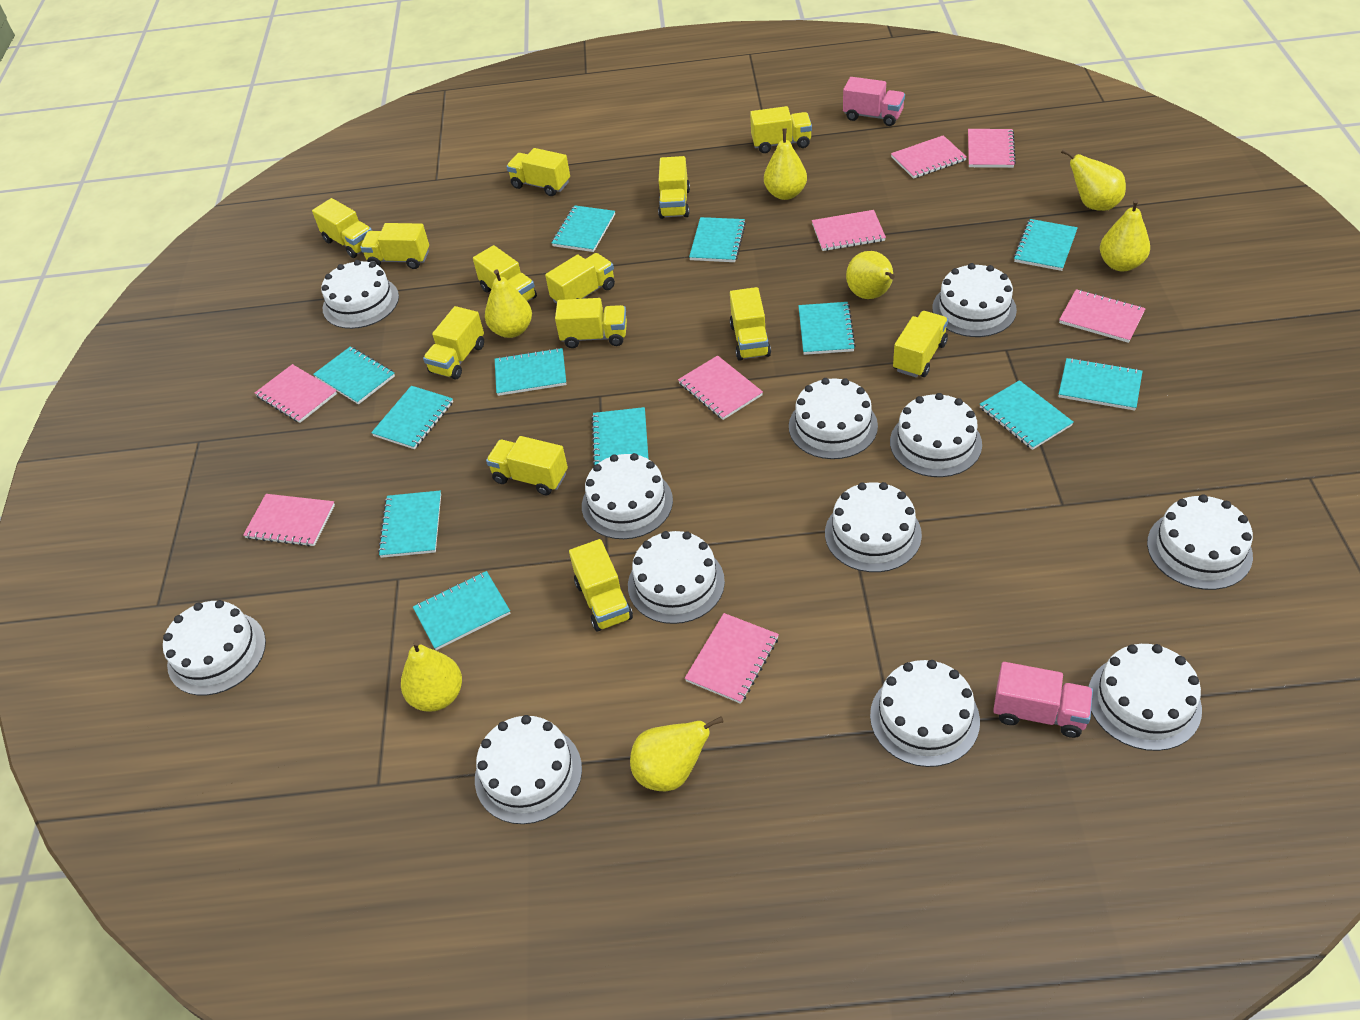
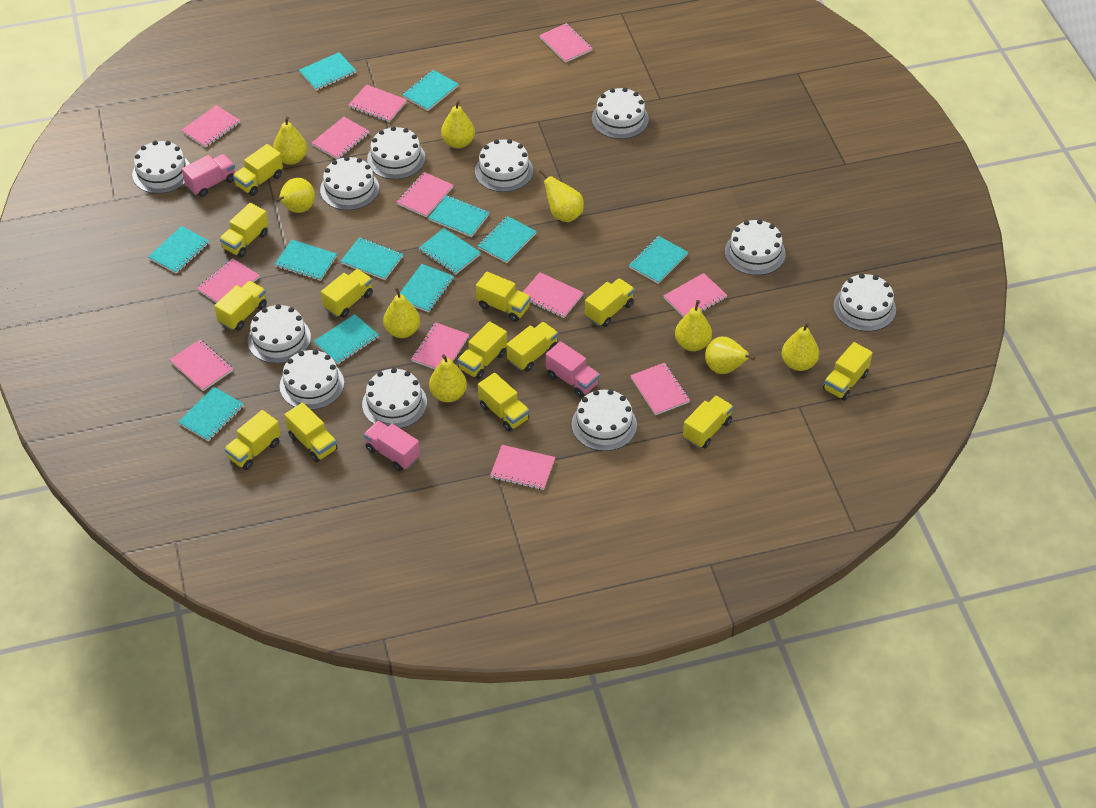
pink notebook: [243,494,335,547] [255,364,337,423] [678,355,763,420] [685,613,779,704] [812,210,886,251] [891,135,967,179] [968,129,1016,168] [1059,289,1146,343] = 8 -> [170,339,233,391] [181,105,240,148] [197,259,260,303] [312,117,370,159] [349,84,407,122] [397,172,454,217] [411,322,469,369] [490,445,555,490] [523,272,584,318] [539,23,593,63] [630,363,690,415] [663,273,727,317] = 12
pink truck: [843,77,905,126] [993,662,1093,738] = 2 -> [182,154,235,197] [364,421,420,471] [546,341,600,397] = 3
white cake: [163,600,266,696] [321,260,399,329] [475,715,582,824] [582,453,673,539] [628,531,725,624] [789,378,878,459] [825,482,922,572] [870,660,980,767] [890,393,982,477] [932,263,1017,337] [1088,644,1202,751] [1147,495,1253,590] = 12 -> [132,141,190,194] [248,304,311,363] [280,350,344,410] [320,156,379,210] [362,368,427,429] [367,126,425,179] [475,139,533,192] [571,389,637,451] [592,88,649,139] [725,219,786,275] [833,274,896,331] = 11
yellow pear: [401,640,462,712] [485,269,532,338] [630,716,723,791] [764,128,807,200] [846,251,895,299] [1061,149,1126,211] [1100,199,1150,271] = 7 -> [273,117,307,165] [276,178,315,213] [383,287,420,338] [429,354,467,402] [441,100,475,148] [539,170,584,222] [675,300,712,351] [705,337,755,374] [782,323,819,371] = 9

